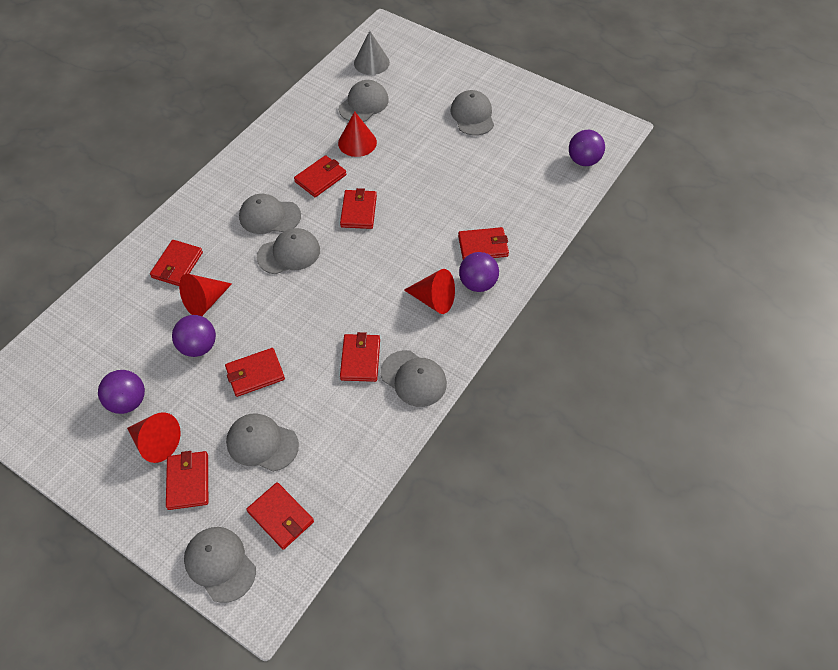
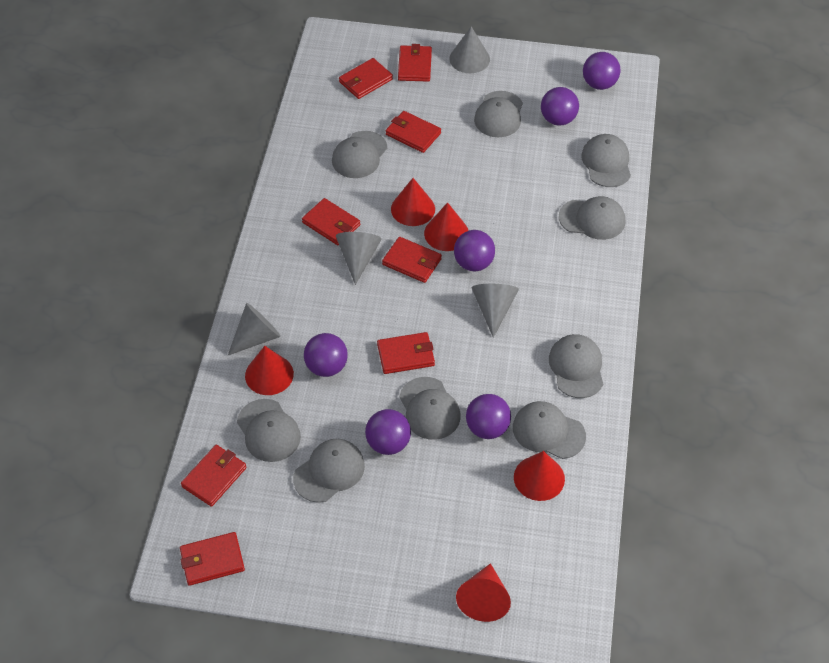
grey cap: [184,527,256,603] [226,414,299,472] [239,194,301,234] [257,228,320,274] [339,80,389,122] [381,350,447,407] [450,90,494,136] = 7 -> [237,399,301,462] [293,439,365,503] [332,131,387,178] [399,377,461,440] [474,91,523,137] [513,401,586,459] [549,334,603,398] [559,196,625,240] [581,134,631,187] = 9
grey cone: [354,31,390,75] = 1 -> [228,303,281,355] [336,232,382,285] [449,27,490,73] [472,284,519,338] = 4
purple ball: [98,370,145,414] [172,315,216,357] [459,252,499,292] [569,130,605,166] = 4 -> [304,333,348,377] [365,409,411,455] [454,230,495,271] [466,394,511,439] [541,87,579,125] [583,52,620,90] = 6
red cone: [127,412,181,463] [179,274,232,316] [338,111,377,157] [404,269,455,314] = 4 -> [245,346,294,395] [391,178,435,226] [424,202,469,251] [456,563,511,622] [514,451,565,501] = 5

